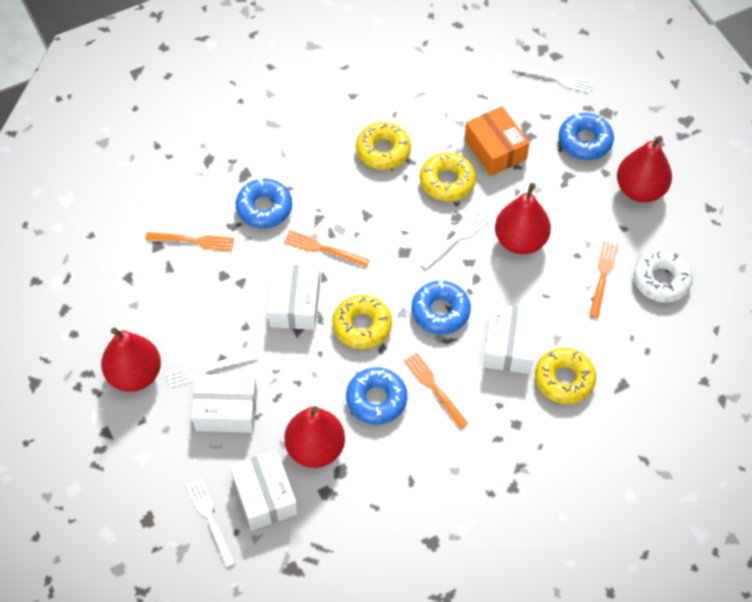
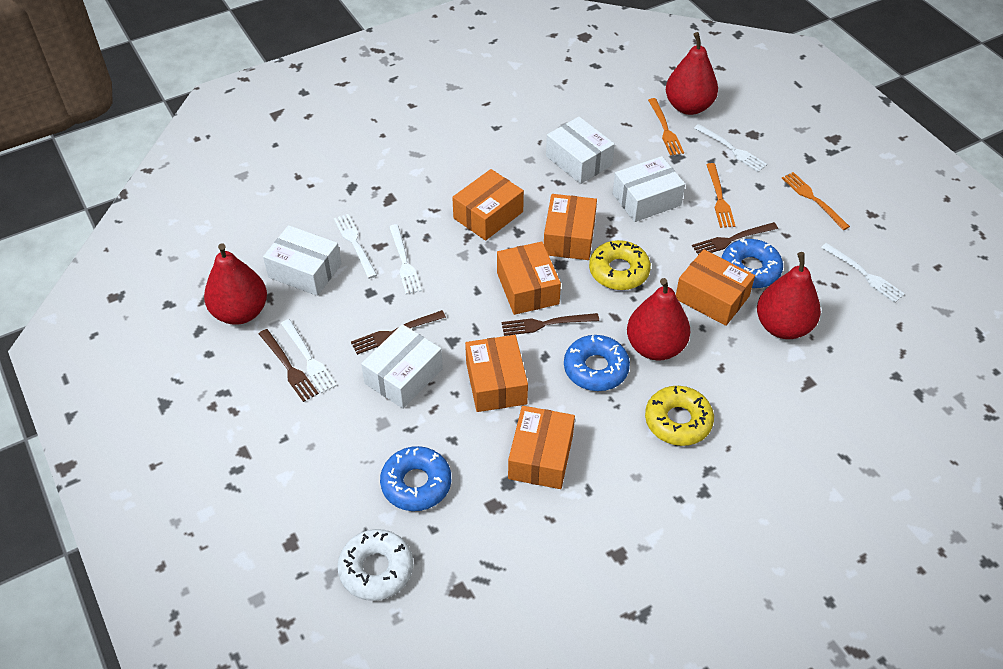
blue donut: [235,178,292,228] [346,367,407,425] [412,281,471,334] [559,113,614,160] = 4 -> [380,446,451,511] [564,335,630,391] [722,238,783,288] = 3
brown fork: none = 0 -> [259,329,319,402] [351,310,446,355] [502,313,599,336] [692,222,778,255] = 4
orange box: [465,106,530,176] = 1 -> [452,169,524,241] [465,335,528,412] [497,242,561,315] [508,406,575,489] [544,194,597,260] [676,249,755,326] = 6
orange fork: [146,232,234,251] [284,230,369,267] [404,353,468,428] [589,241,618,318] = 4 -> [648,98,684,156] [706,163,735,228] [782,172,850,230] = 3
white fork: [166,351,258,388] [186,478,235,567] [420,211,490,269] [512,64,594,93] = 4 -> [281,319,337,393] [334,214,377,279] [389,224,422,294] [694,124,767,172] [821,243,905,303] = 5
yellow donut: [332,295,392,349] [356,122,411,170] [420,152,476,201] [535,348,596,404] = 4 -> [589,240,651,290] [645,386,714,446] = 2

